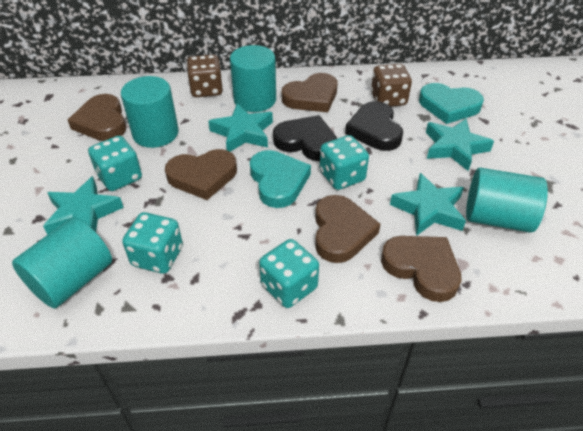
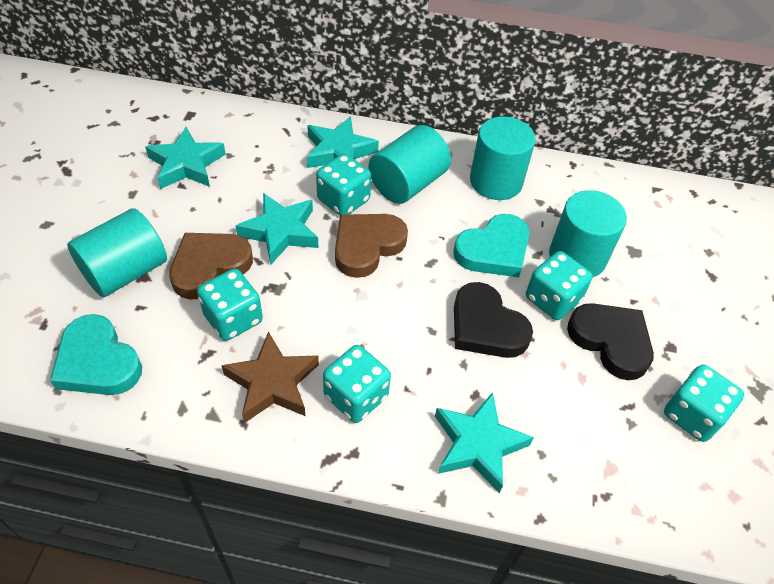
brown dice: [187,55,223,97] [371,64,412,107] = 2 -> none = 0
brown heart: [68,94,126,141] [165,149,237,200] [282,73,337,112] [315,195,381,263] [381,236,462,302] = 5 -> [169,233,253,300] [335,214,408,278] = 2
brown star: none = 0 -> [221,331,319,423] = 1
turquoise dice: [88,136,142,191] [122,212,183,274] [259,239,319,308] [320,135,369,190] = 4 -> [197,269,263,341] [316,154,371,215] [323,345,391,423] [526,251,593,320] [664,364,744,442] = 5

